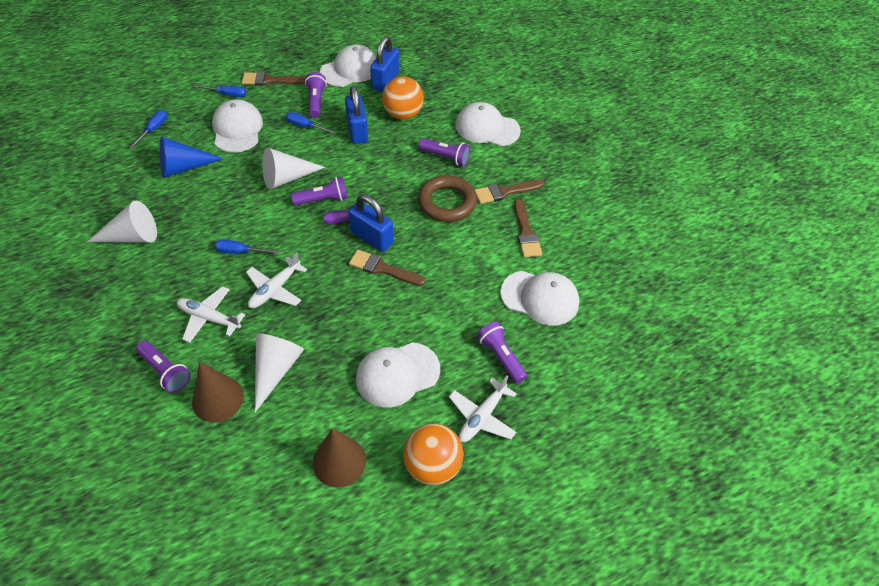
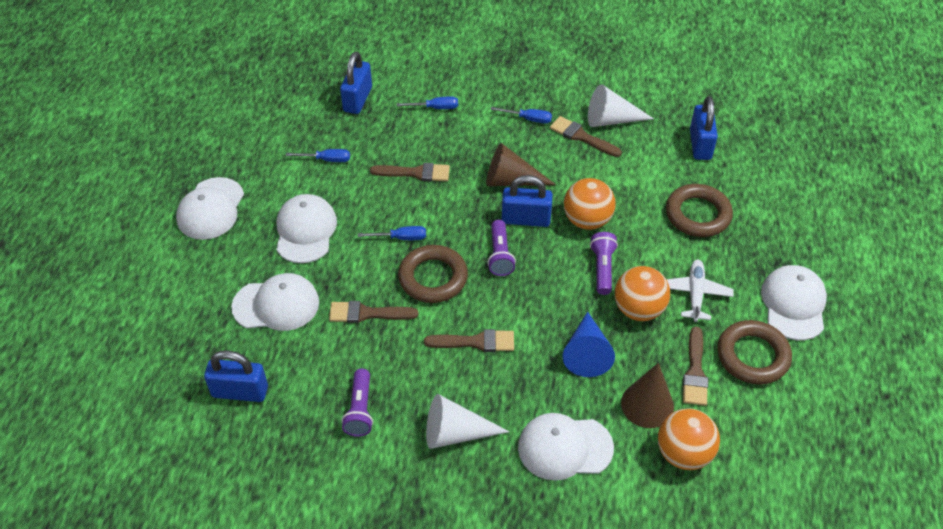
blue padlock: [345,86,368,144] [348,194,394,252] [370,36,399,92] = 3 -> [204,350,268,402] [340,52,372,114] [502,175,553,227] [690,96,718,160] = 4
brown brush: [242,72,306,86] [349,250,425,286] [475,180,544,204] [514,199,542,257] = 4 -> [329,301,418,323] [370,163,450,181] [424,329,514,352] [550,116,622,157] [683,326,708,406] = 5
brown ring: [418,175,477,222] = 1 -> [398,245,468,303] [666,184,733,237] [717,320,792,385] = 3
orange ball: [382,76,424,120] [403,423,463,485] = 2 -> [564,178,616,230] [615,266,670,321] [658,408,720,470] = 3
purple flashlight: [136,341,191,393] [291,177,348,206] [305,72,327,118] [418,138,471,166] [477,321,527,383] = 5 -> [341,369,373,437] [487,219,516,276] [590,232,618,295] = 3
purple screwdriver: [323,207,384,225] = 1 -> none = 0
white cone: [87,200,157,243] [255,333,304,412] [262,148,326,190] = 3 -> [426,394,509,449] [588,84,654,127] = 2
white plane: [177,286,245,343] [246,252,307,308] [449,376,517,442] = 3 -> [666,260,734,322] = 1

